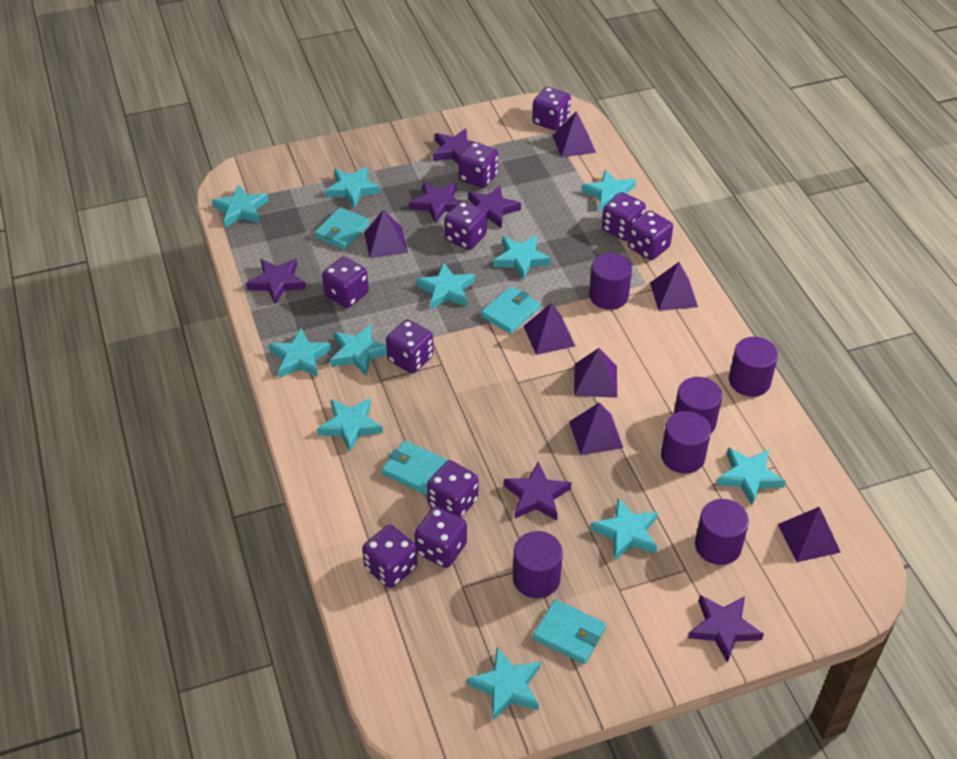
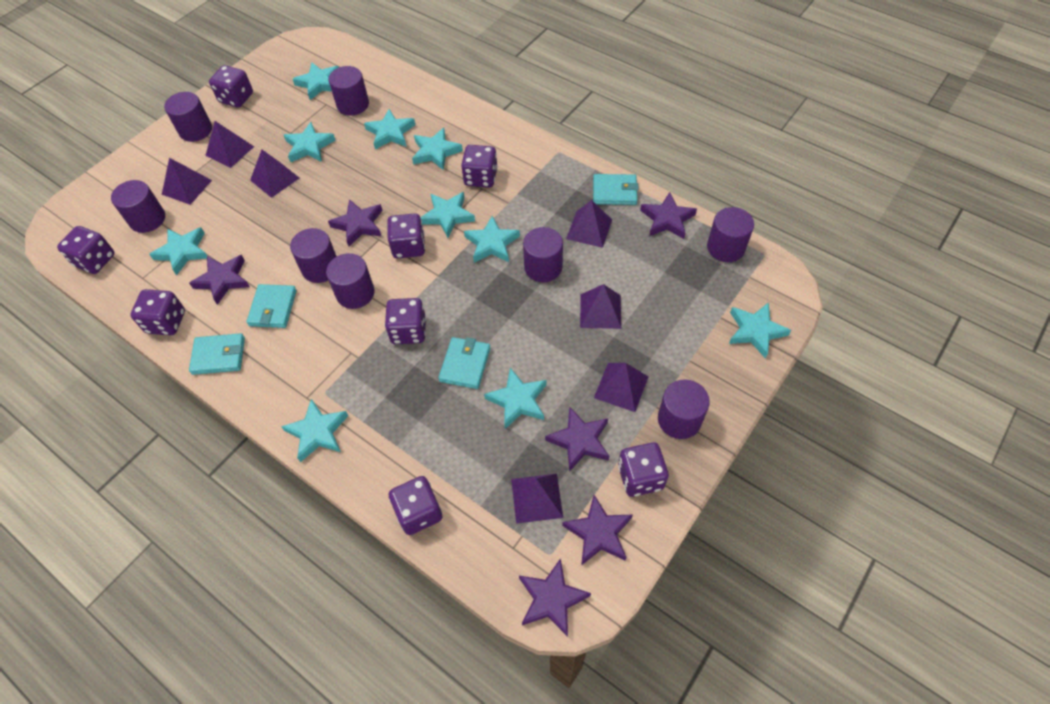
purple cylinder: [513,531,563,598] [589,253,632,310] [661,411,711,474] [674,377,722,433] [695,499,749,565] [729,337,778,397] = 6 -> [111,180,165,233] [164,92,212,142] [290,228,337,283] [326,253,375,309] [329,66,369,116] [523,227,563,282] [658,379,710,439] [707,207,754,262] = 8
purple dice: [322,256,369,308] [362,525,417,588] [386,319,434,374] [414,507,467,568] [427,460,479,517] [444,201,487,250] [459,142,498,188] [532,87,571,131] [602,192,646,241] [628,210,673,260] = 10 -> [57,226,115,274] [130,289,185,335] [209,65,253,108] [385,298,426,344] [387,213,425,259] [389,476,442,535] [461,145,498,188] [618,442,669,497] = 8
turquoise star: [212,184,268,227] [269,328,332,378] [317,398,383,452] [325,167,380,208] [330,324,387,376] [416,262,475,309] [467,647,540,721] [493,235,551,281] [582,170,636,211] [591,498,658,561] [716,447,786,505] = 11 -> [149,227,207,275] [281,399,348,462] [284,122,336,162] [293,63,339,100] [364,109,415,149] [412,128,463,170] [420,192,475,238] [464,216,520,263] [484,368,546,429] [729,302,791,359] = 10

